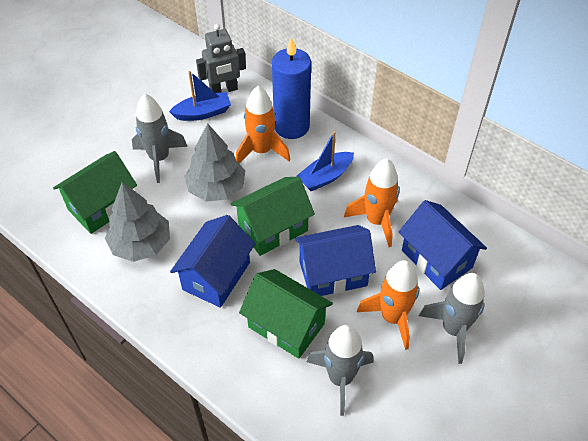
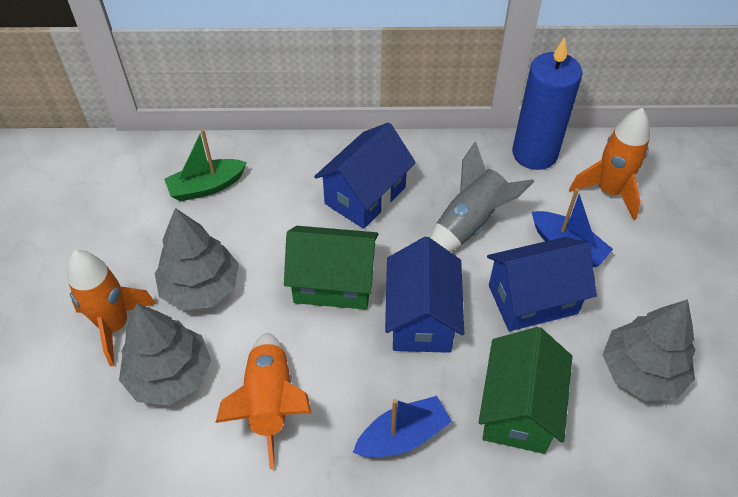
green boat: none = 0 -> [164,129,247,201] = 1
green house: [53,151,137,234] [231,177,315,256] [239,269,333,359] = 3 -> [284,226,378,310] [479,327,572,454] = 2
grey robot: [196,24,246,93] = 1 -> none = 0
grey rocket: [132,93,187,183] [307,325,374,416] [419,273,485,364] = 3 -> [430,141,534,252] = 1
grey tree: [105,182,170,262] [184,123,245,202] = 2 -> [119,303,211,405] [155,208,239,311] [602,299,696,401] = 3

